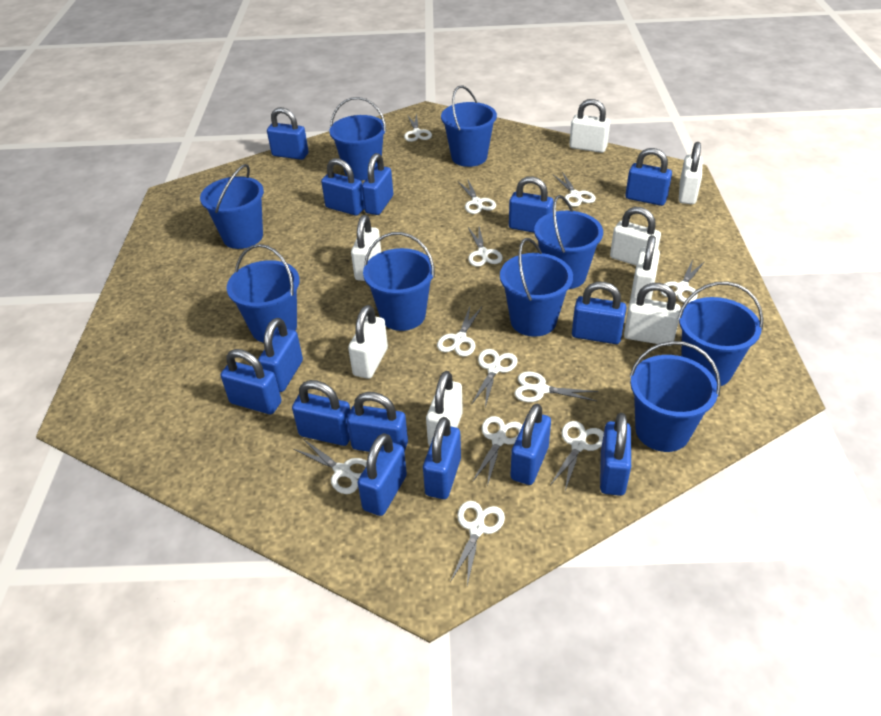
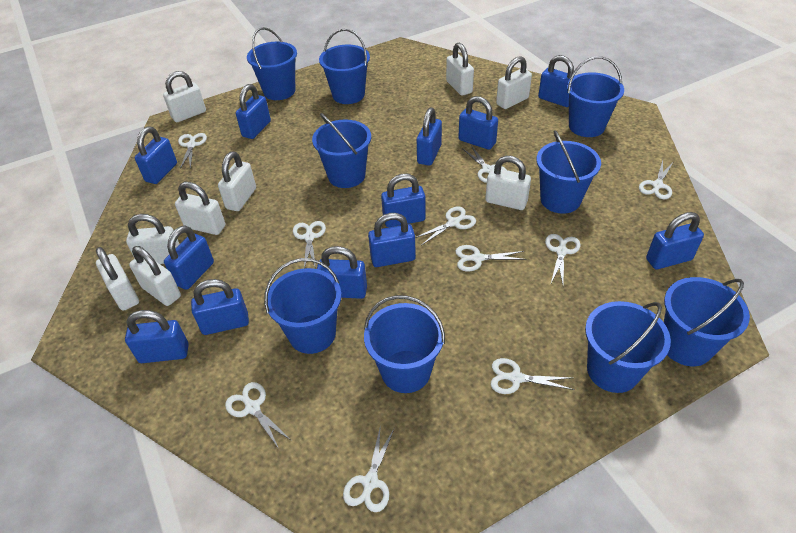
blue padlock: [221,349,281,414] [258,318,303,392] [267,107,309,160] [292,380,350,446] [321,158,364,216] [347,392,408,452] [358,433,407,516] [362,153,393,215] [423,417,461,499] [509,176,554,233] [510,404,551,485] [572,282,627,344] [600,413,631,496] [625,148,672,206] = 14 -> [125,310,189,363] [135,127,177,184] [164,226,214,290] [191,279,249,335] [236,84,271,139] [317,246,367,299] [368,213,416,267] [381,174,426,227] [417,108,442,166] [458,96,498,150] [538,55,575,107] [646,212,704,269] = 12
white padlock: [348,305,388,379] [351,215,381,281] [426,371,463,446] [569,99,610,153] [610,207,661,265] [624,283,681,346] [630,235,660,300] [679,142,703,204] = 8 -> [96,247,139,311] [126,214,179,264] [129,246,181,306] [163,71,206,122] [175,182,226,235] [218,151,256,211] [446,43,474,96] [485,156,531,210] [496,56,532,109] = 9
white scissors: [293,439,367,494] [404,114,432,142] [437,306,482,356] [450,501,505,586] [458,180,496,214] [468,227,503,267] [471,349,518,407] [472,416,523,487] [514,371,598,402] [550,421,604,490] [553,172,596,207] [660,259,705,303] = 12 -> [178,133,207,169] [225,382,292,449] [293,221,326,269] [343,425,394,512] [415,206,476,245] [456,245,526,271] [463,145,506,183] [490,358,574,394] [545,234,580,285] [639,160,674,199] = 10

